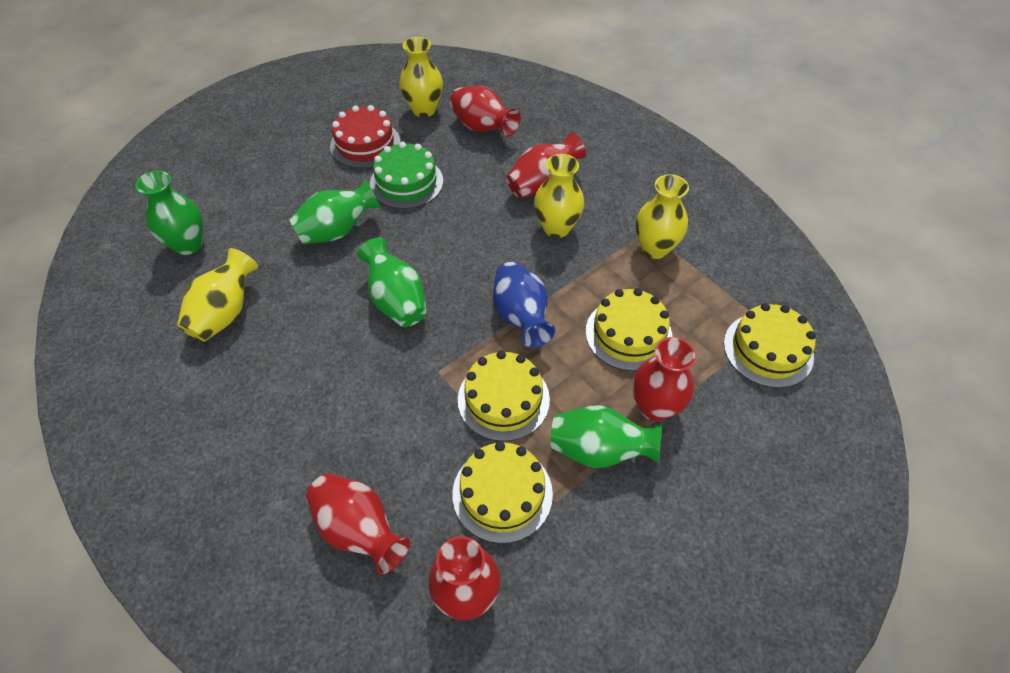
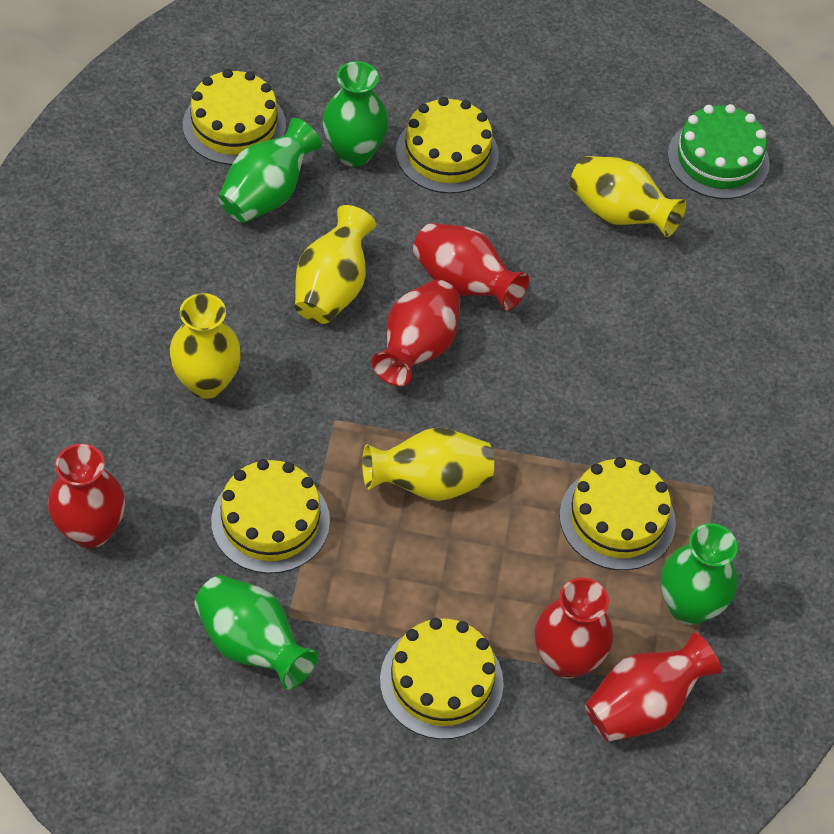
blue vase: [493,262,555,348] = 1 -> none = 0
red cake: [330,105,401,168] = 1 -> none = 0
yellow cake: [452,441,553,544] [458,351,550,442] [585,288,672,371] [724,303,816,388] = 4 -> [183,69,286,165] [211,459,330,574] [380,618,504,739] [396,97,499,194] [559,457,676,570] = 5

